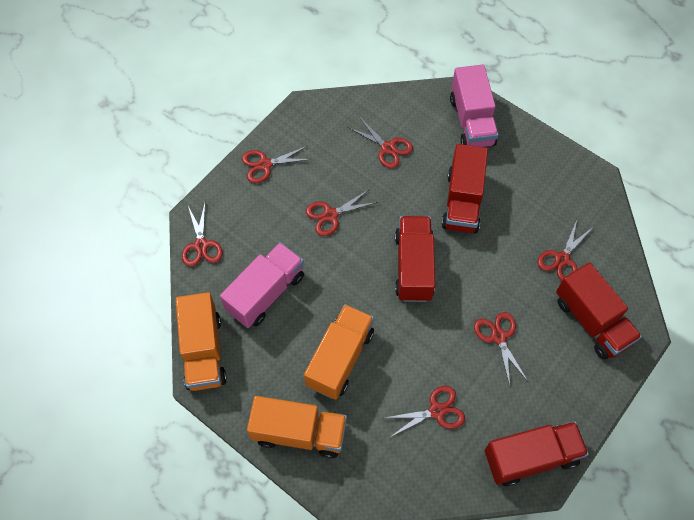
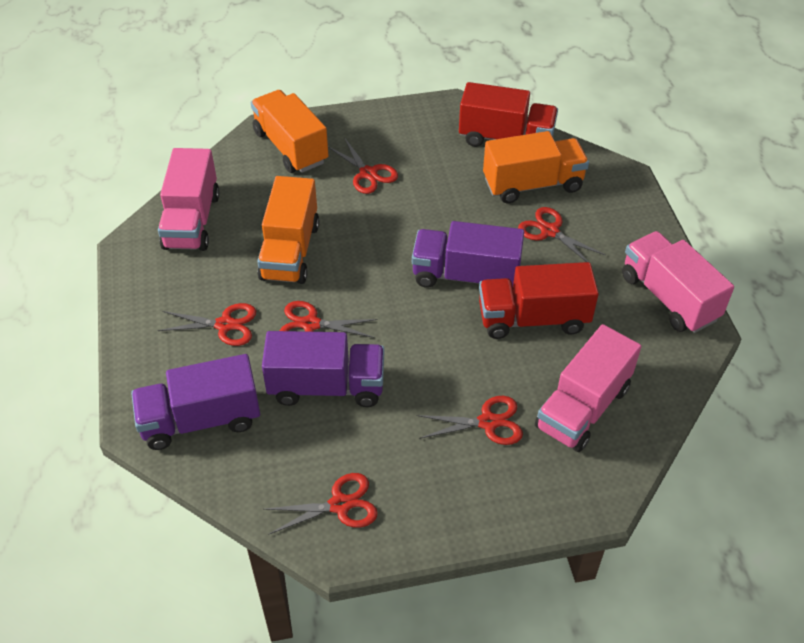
pink truck: [220,242,304,328] [450,65,499,147] = 2 -> [158,148,220,251] [535,324,641,452] [622,231,734,333] = 3
purple truck: none = 0 -> [131,354,260,450] [262,331,384,407] [412,221,524,288] = 3
red scissors: [182,203,223,267] [242,146,312,183] [306,190,378,236] [348,117,413,168] [385,386,465,437] [474,312,528,386] [537,220,592,281] = 7 -> [157,303,256,346] [263,473,378,535] [280,301,377,338] [328,137,398,194] [417,396,523,445] [518,207,605,266] = 6
red truck: [395,216,435,302] [441,144,488,233] [484,421,589,486] [556,262,642,360] = 4 -> [459,82,558,147] [479,262,599,339] = 2

